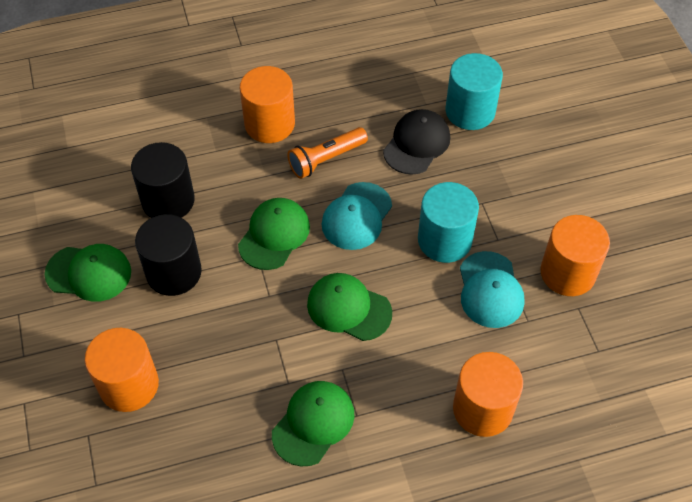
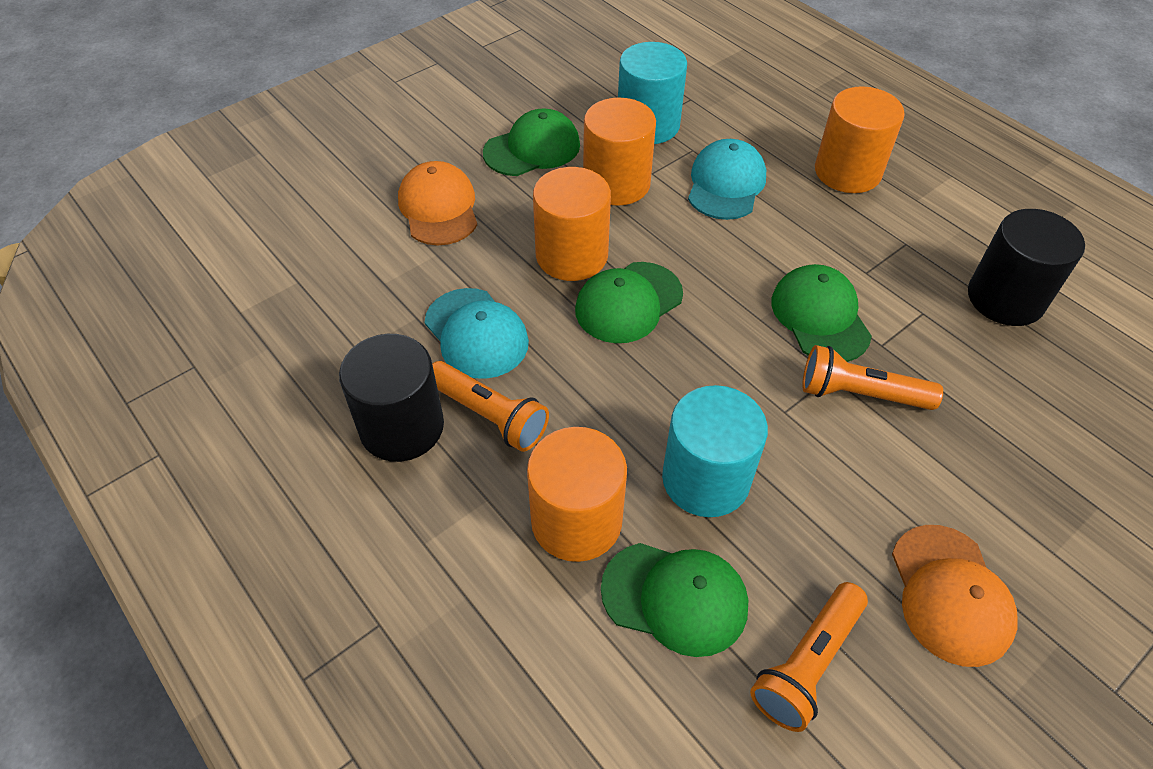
black cap: [383,109,450,175] = 1 -> none = 0
orange cap: none = 0 -> [398,161,477,245] [892,525,1018,667] = 2
orange flashlight: [287,127,368,179] = 1 -> [432,361,549,452] [750,582,868,732] [802,345,943,410] = 3

